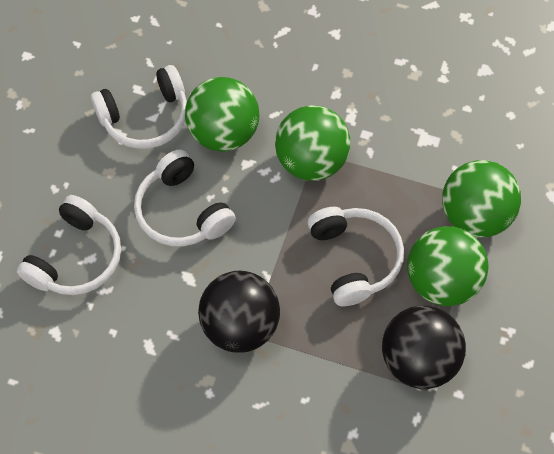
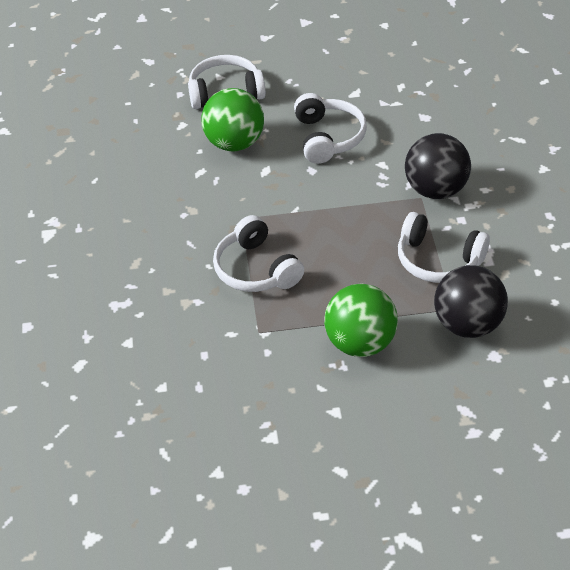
green ball: [185,77,259,152] [275,105,351,181] [407,226,488,306] [442,160,521,237] = 4 -> [201,88,264,151] [324,284,398,357] = 2

